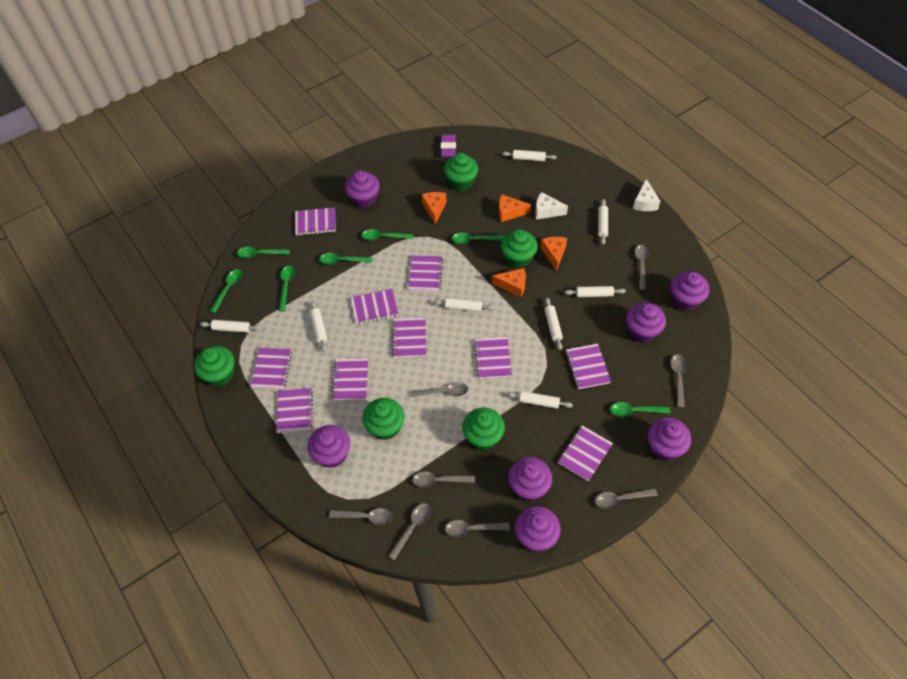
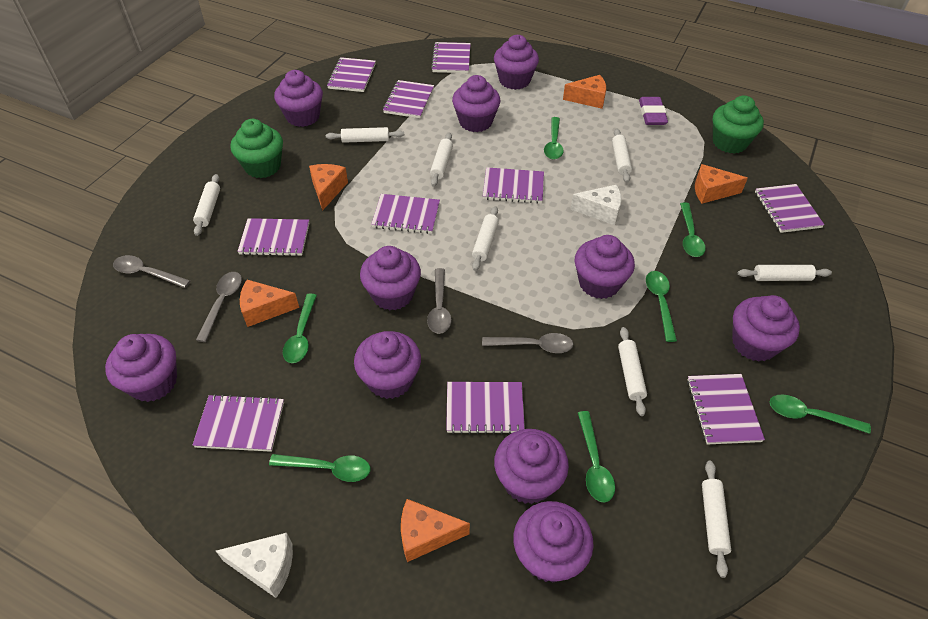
green cupcake: [194,346,234,386] [362,398,404,440] [444,153,478,191] [462,408,505,450] [501,230,538,268] = 5 -> [231,119,283,178] [713,95,764,154] = 2
grey spoon: [329,508,393,525] [388,503,431,560] [410,382,468,397] [412,471,475,488] [445,520,510,537] [595,488,658,509] [634,245,649,290] [670,354,687,408] = 8 -> [113,255,190,288] [196,272,242,342] [427,268,451,334] [482,333,573,353] = 4
orange cheese: [421,192,447,224] [492,268,526,298] [499,195,531,222] [541,237,567,271] = 4 -> [240,280,299,327] [309,164,348,211] [401,499,470,562] [563,75,606,109] [695,164,748,204] = 5
purple cupcake: [308,425,350,468] [345,170,380,208] [508,457,552,501] [515,506,561,552] [626,302,666,343] [647,417,691,461] [670,272,710,311] = 7 -> [105,334,177,402] [274,70,323,127] [354,331,421,399] [360,246,421,310] [452,75,500,132] [494,35,539,90] [494,429,569,504] [513,501,594,583] [575,235,635,299] [732,295,800,361] = 10

